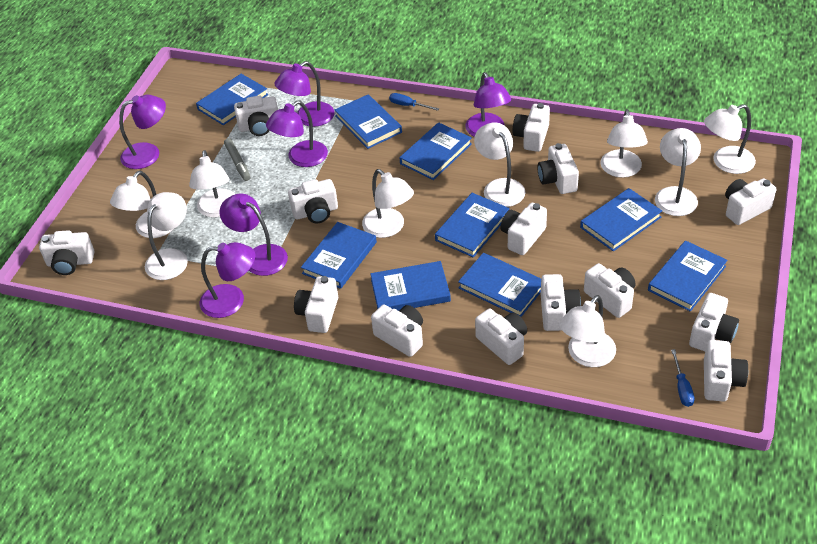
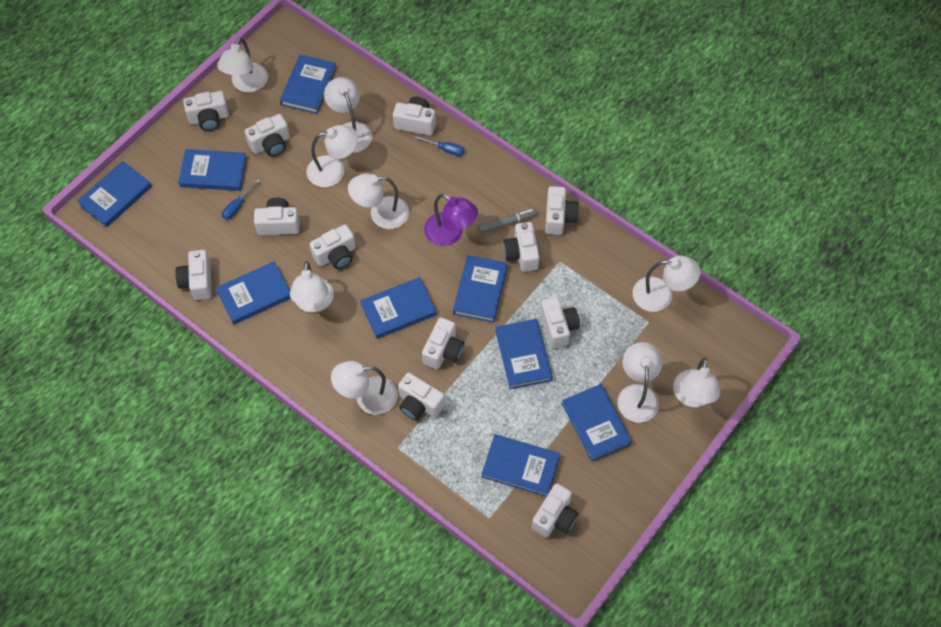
purple lamp: [119,95,166,169] [200,242,255,318] [220,194,288,276] [266,101,328,167] [274,61,334,127] [465,72,511,137] = 6 -> [424,194,478,246] = 1
white camera: [39,230,94,275] [234,96,278,136] [288,179,338,223] [294,276,338,333] [371,305,423,357] [475,309,527,365] [500,203,547,255] [512,103,550,152] [537,143,579,194] [541,274,581,331] [584,263,635,318] [689,293,739,351] [704,340,748,402] [725,178,776,225] = 14 -> [175,250,212,300] [183,91,229,131] [244,114,290,156] [254,198,300,235] [309,224,356,269] [393,97,436,136] [398,373,445,420] [422,317,464,369] [503,222,540,272] [532,483,579,538] [540,297,580,348] [545,186,579,235] = 12

